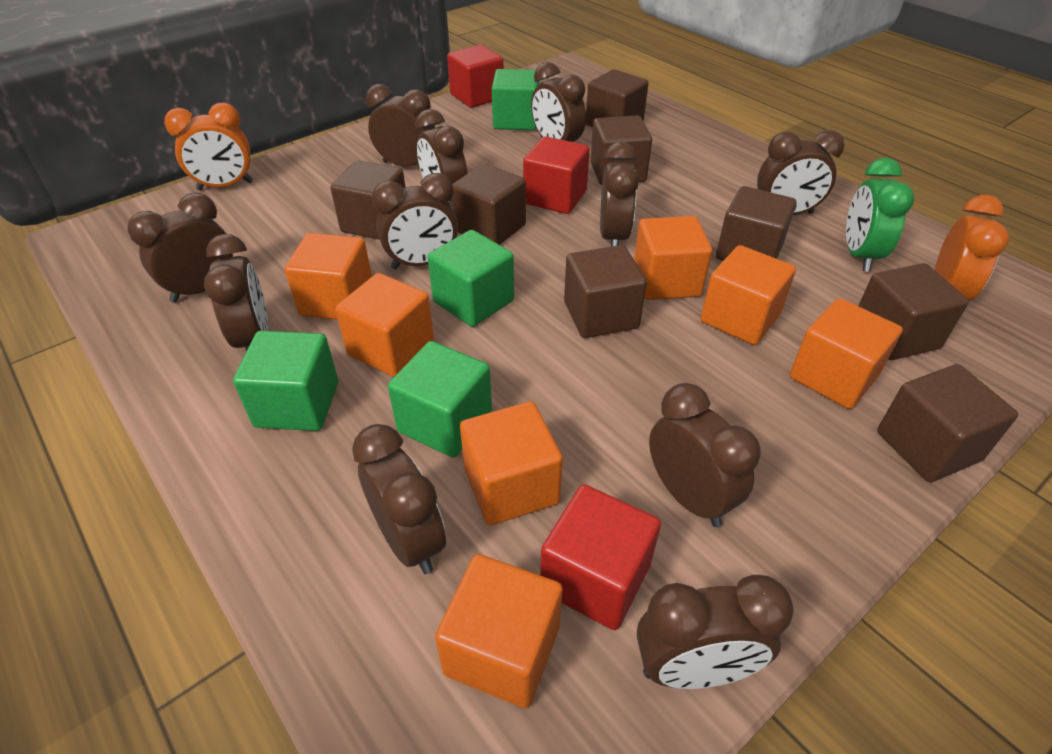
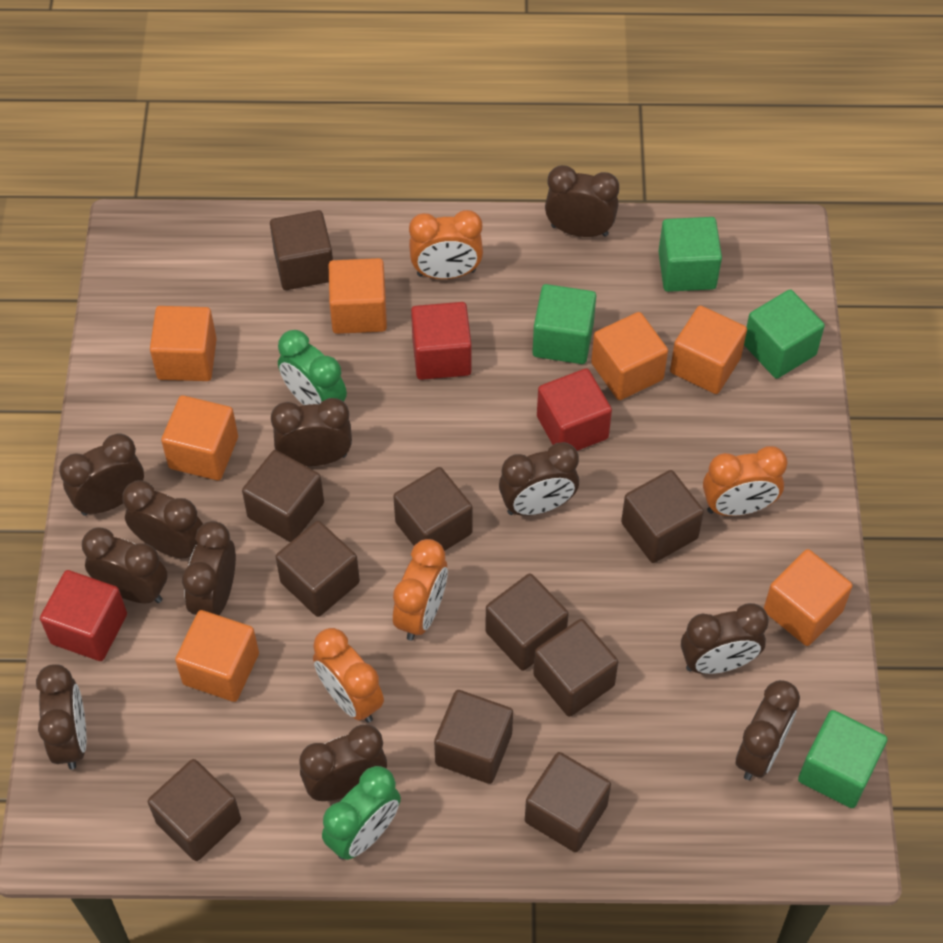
brown cube: [330,160,406,240] [452,163,526,245] [564,245,647,338] [586,69,649,127] [590,115,652,185] [716,186,796,261] [858,263,969,360] [877,364,1018,482] = 8 -> [148,759,241,861] [242,450,324,542] [270,210,333,290] [276,521,360,617] [393,467,473,551] [434,690,513,784] [485,573,568,671] [525,752,611,852] [533,619,618,717] [621,470,704,563] = 10
green clock: [846,158,914,272] = 1 -> [278,330,347,405] [322,766,401,860] = 2
orange clock: [164,103,253,190] [935,195,1009,301] = 2 -> [313,628,384,723] [393,539,448,641] [409,210,483,279] [703,446,787,516] = 4

